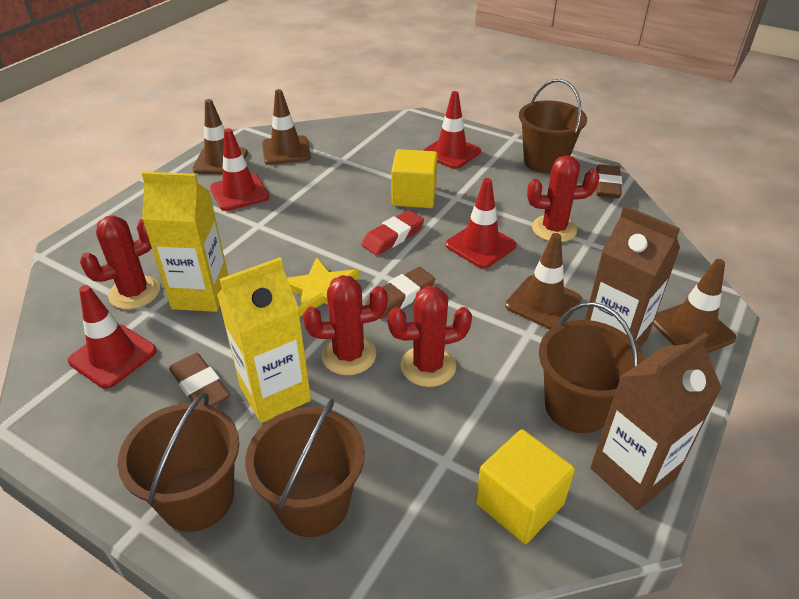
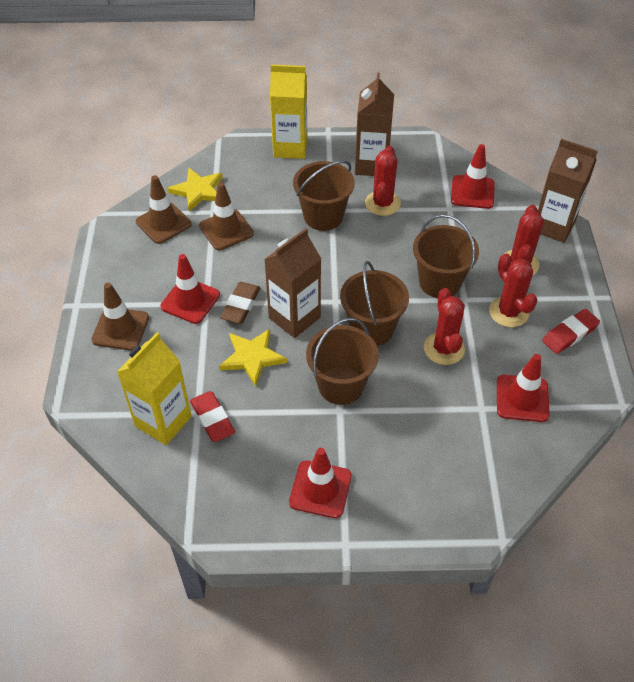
brown carton: [585,206,680,348] [591,332,722,510] = 2 -> [264,228,321,338] [355,73,394,176] [538,139,598,243] = 3
brown eraser: [169,353,230,406] [365,267,435,319] [596,164,622,198] = 3 -> [220,282,261,324] = 1
brown traffic cone: [192,99,248,175] [262,89,311,165] [505,233,582,329] [653,259,736,353] = 4 -> [91,283,149,351] [136,175,192,244] [199,182,254,250] = 3
red eraser: [361,210,424,256] = 1 -> [190,391,235,442] [542,309,600,354] = 2
yellow cube: [391,149,438,208] [475,429,575,544] = 2 -> none = 0
yellow star: [287,258,360,317] = 1 -> [167,168,223,212] [219,329,287,386] = 2

